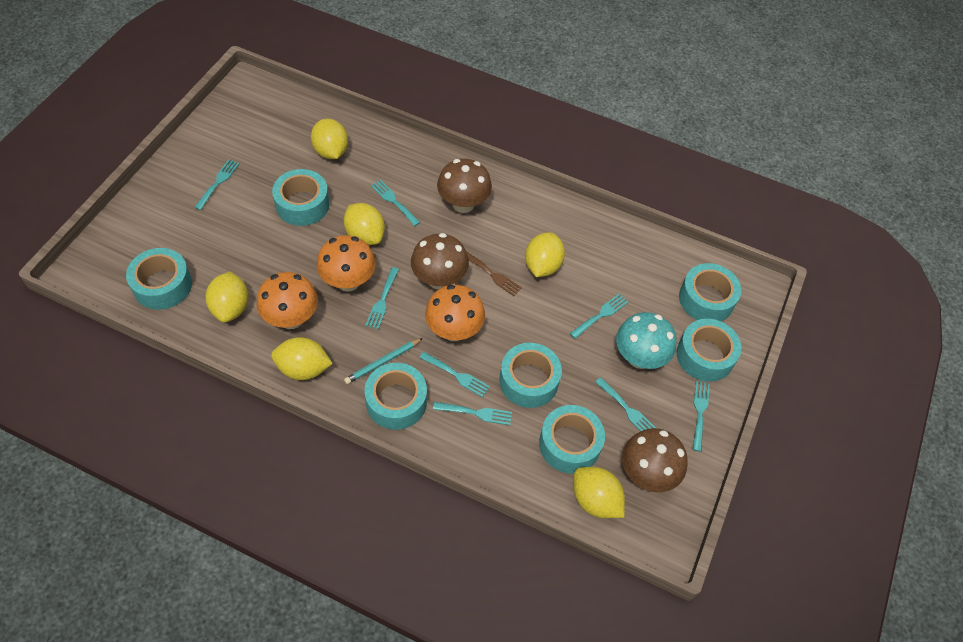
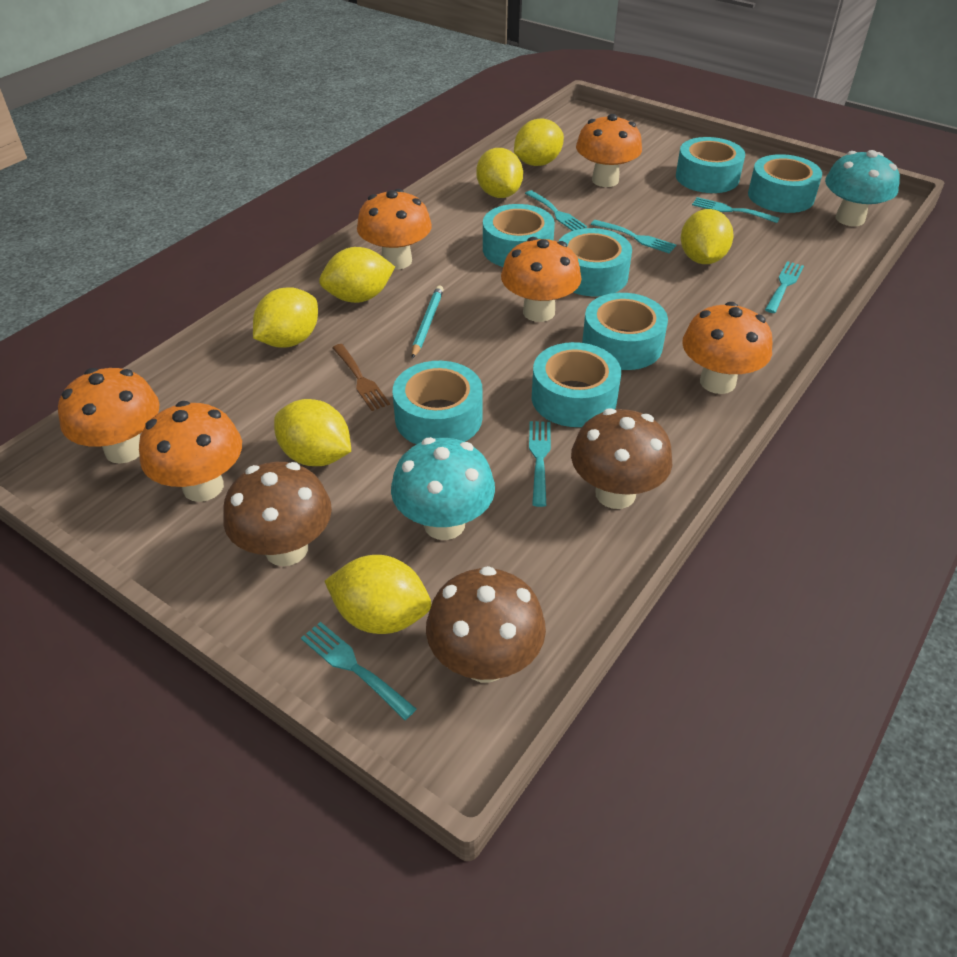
orange mushroom: [257,272,318,329] [317,235,376,292] [425,285,485,341] = 3 -> [58,368,160,464] [139,401,242,502] [357,189,432,270] [501,237,581,322] [576,114,642,187] [682,302,772,394] = 6
turquoise fork: [195,159,239,210] [365,267,399,329] [371,180,420,226] [419,352,490,397] [433,402,512,425] [570,294,628,339] [595,377,656,431] [692,381,710,452] = 8 -> [301,622,416,720] [525,190,587,231] [529,421,551,507] [591,220,676,253] [692,197,780,223] [765,261,804,313] = 6
turquoise mushroom: [616,312,677,369] = 1 -> [391,437,495,540] [825,150,900,226] = 2
yellow lemon: [205,271,249,323] [271,337,333,380] [311,119,348,159] [343,203,385,245] [525,232,565,277] [573,467,625,518] = 6 -> [253,287,318,348] [274,399,351,466] [319,247,395,303] [325,555,431,634] [476,148,523,198] [514,118,564,166] [681,209,734,264] = 7

